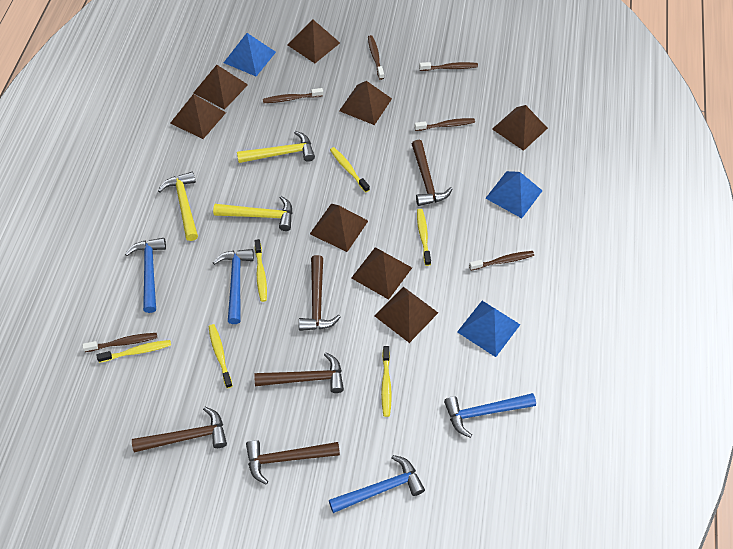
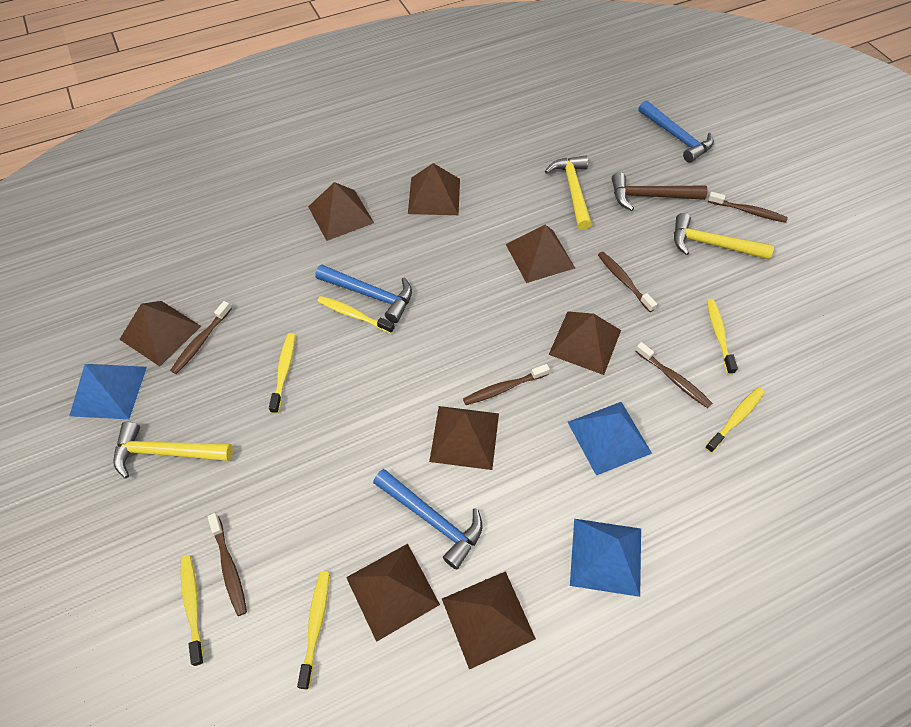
blue hammer: [125,238,166,313] [213,249,254,324] [329,455,425,513] [444,393,536,438] = 4 -> [315,265,412,323] [373,469,483,570] [639,100,714,163] = 3
brown hammer: [132,407,227,452] [246,440,340,485] [254,352,344,393] [299,255,341,331] [412,140,452,206] = 5 -> [612,172,708,211] = 1

